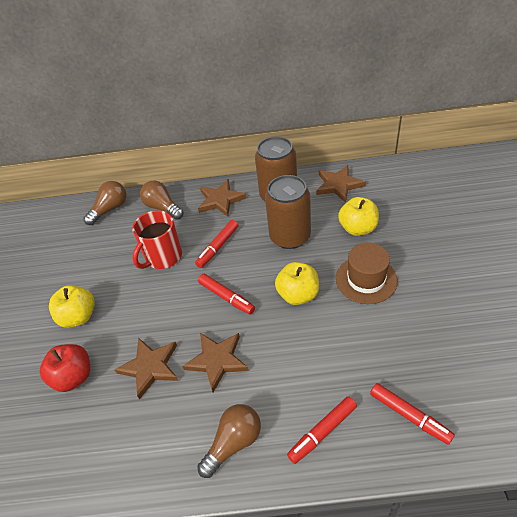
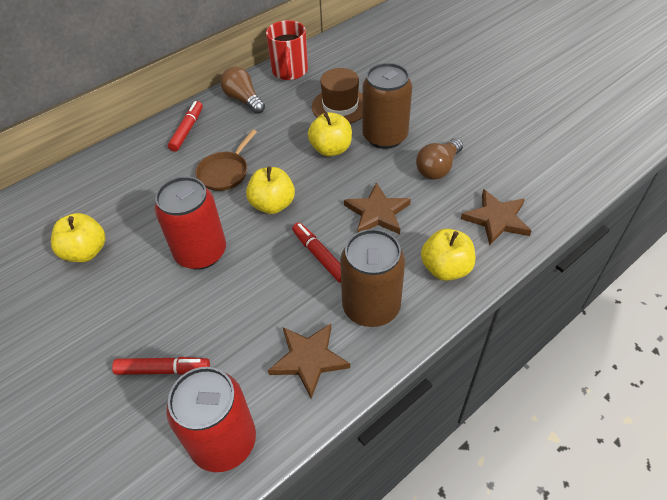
brown light bulb: [83,181,126,225] [140,181,184,220] [197,404,261,478] = 3 -> [220,67,265,114] [416,138,463,180] = 2
brown pan: none = 0 -> [195,129,257,191] = 1
brown star: [114,338,178,400] [182,333,249,392] [198,179,246,217] [316,165,366,203] = 4 -> [268,323,350,399] [344,182,411,234] [461,189,532,245] = 3
red apple: [40,344,90,392] = 1 -> none = 0
red can: none = 0 -> [155,176,226,270] [166,367,256,472] = 2
red marker: [195,220,238,268] [198,274,255,315] [287,396,357,464] [370,383,455,445] = 4 -> [112,357,210,375] [168,101,203,152] [292,222,341,283] = 3
yellow apple: [49,285,95,328] [275,262,319,305] [338,197,379,236] = 3 -> [51,213,106,262] [246,167,295,214] [308,112,352,157] [421,229,475,281] = 4

